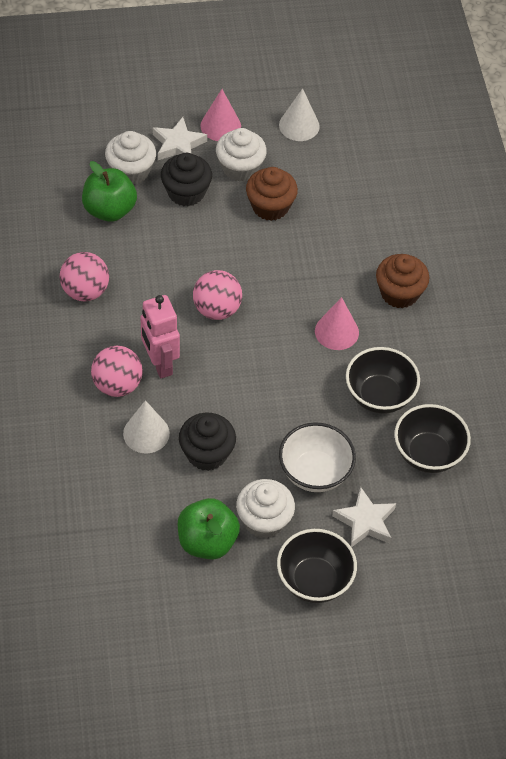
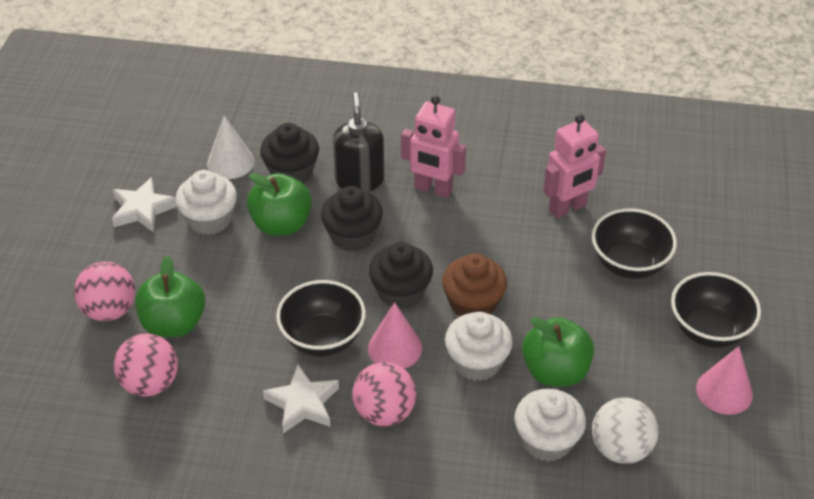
black cupcake: [161,153,212,207] [179,413,236,471] = 2 -> [260,123,319,183] [321,186,383,252] [369,242,433,309] = 3
black soap dispenser: none = 0 -> [333,92,384,192] = 1
brown cupcake: [246,167,298,221] [376,254,429,308] = 2 -> [442,254,507,317] = 1
green apple: [82,161,137,222] [178,498,240,560] = 2 -> [135,255,205,337] [247,173,312,236] [522,317,594,387] = 3
pink robot: [140,295,180,378] = 1 -> [401,95,466,198] [543,114,606,218] = 2
white ball: none = 0 -> [592,397,659,464] = 1
white bowl: [279,422,356,492] = 1 -> none = 0
white cone: [123,400,170,454] [279,88,320,141] = 2 -> [207,116,255,179] = 1

